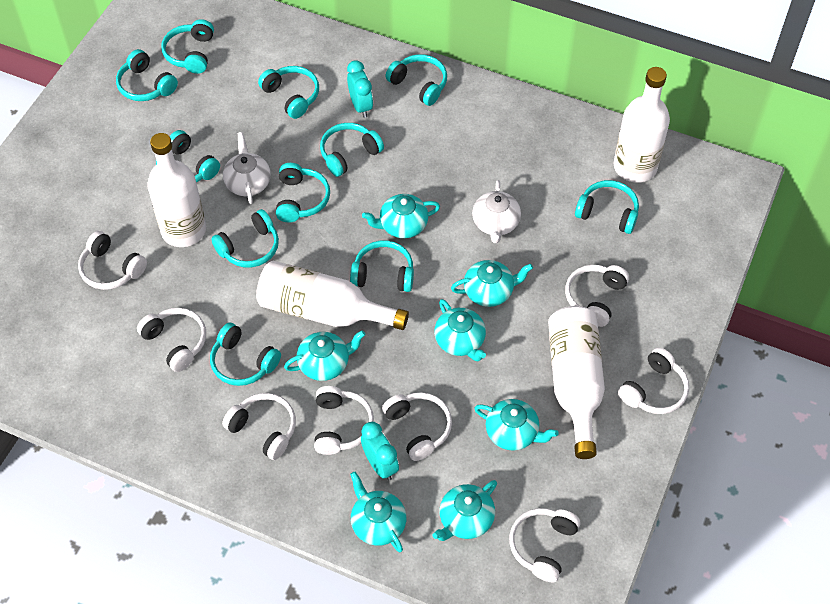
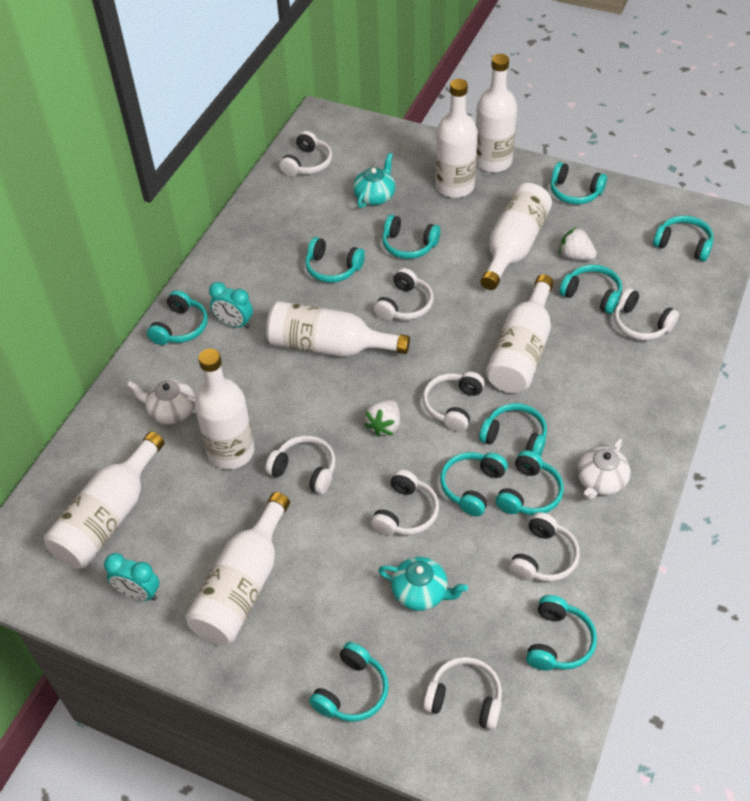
turquoise teapot: [284,330,365,381] [350,472,407,552] [362,194,440,238] [432,480,497,541] [434,299,486,361] [451,260,533,307] [474,399,558,451] = 7 -> [353,153,395,208] [378,557,468,611] = 2
white bottle: [147,133,206,247] [256,261,409,330] [548,306,605,459] [614,67,670,183] = 4 -> [44,431,165,569] [185,492,290,645] [194,349,254,469] [266,301,410,357] [435,79,478,198] [476,54,517,173] [480,183,552,290] [486,274,554,393] = 8
white strawberry: none = 0 -> [365,400,400,437] [559,227,597,260] = 2

